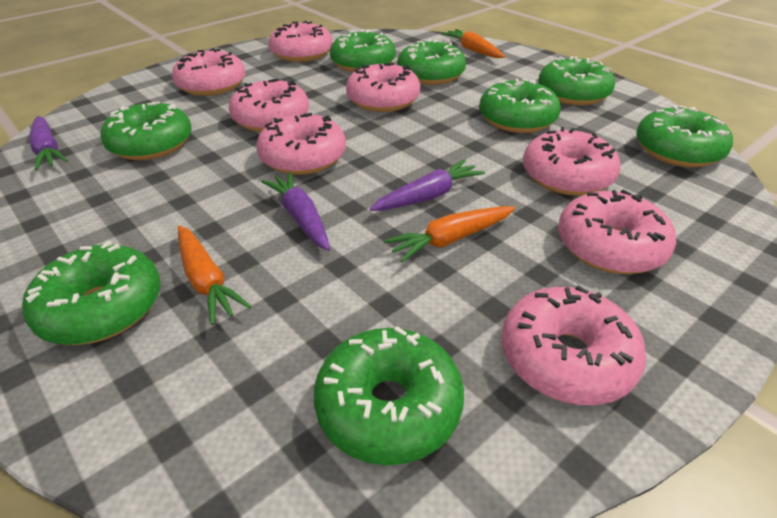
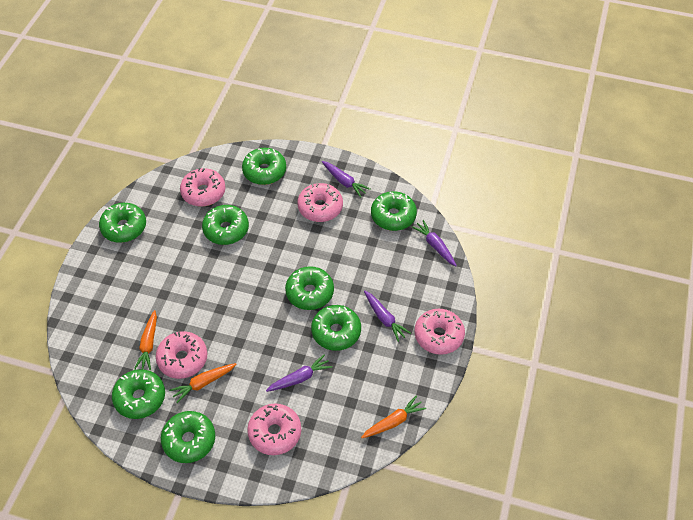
pink donut: [172,48,245,96] [229,79,309,132] [256,113,346,175] [269,21,332,62] [346,63,421,112] [501,285,647,405] [523,127,621,196] [558,189,676,274] = 8 -> [156,331,207,379] [180,168,225,207] [247,404,301,455] [297,183,343,222] [414,309,465,355] = 5
purple carrot: [29,116,68,170] [261,172,330,251] [370,159,485,211] = 3 -> [266,354,332,392] [322,161,370,198] [364,291,411,342] [411,220,457,266] = 4

